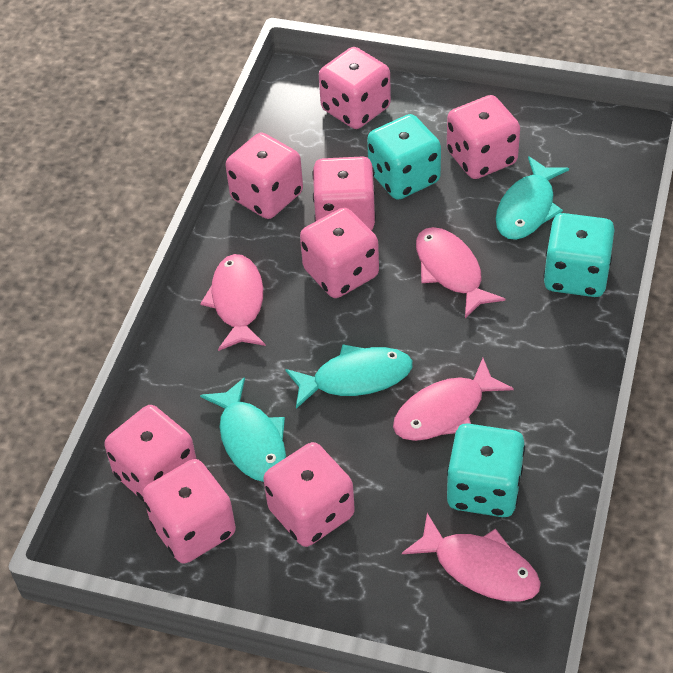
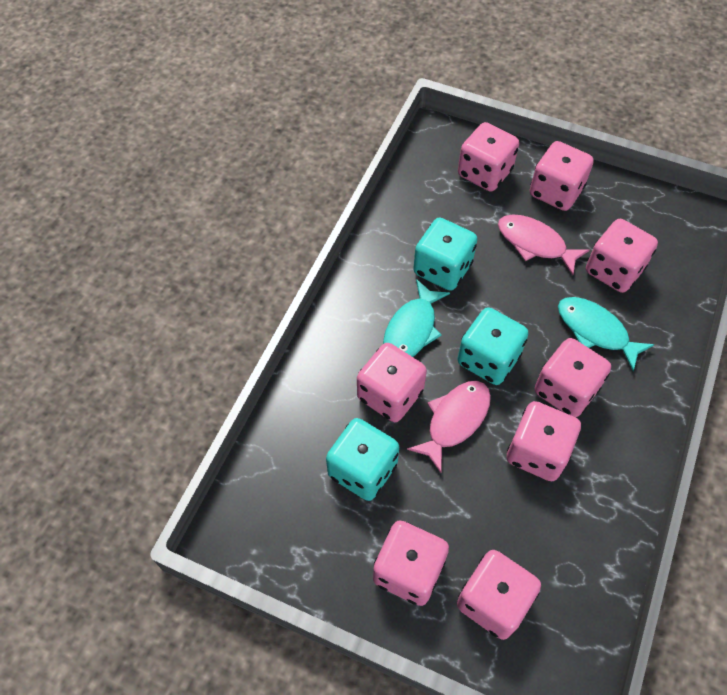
pink fish: [200,254,266,351] [393,358,514,441] [402,513,541,601] [416,227,505,318] = 4 -> [407,381,491,473] [498,214,590,275] = 2
turquoise fish: [200,377,286,482] [285,344,413,409] [496,156,569,240] = 3 -> [383,279,450,357] [558,297,654,371] = 2

